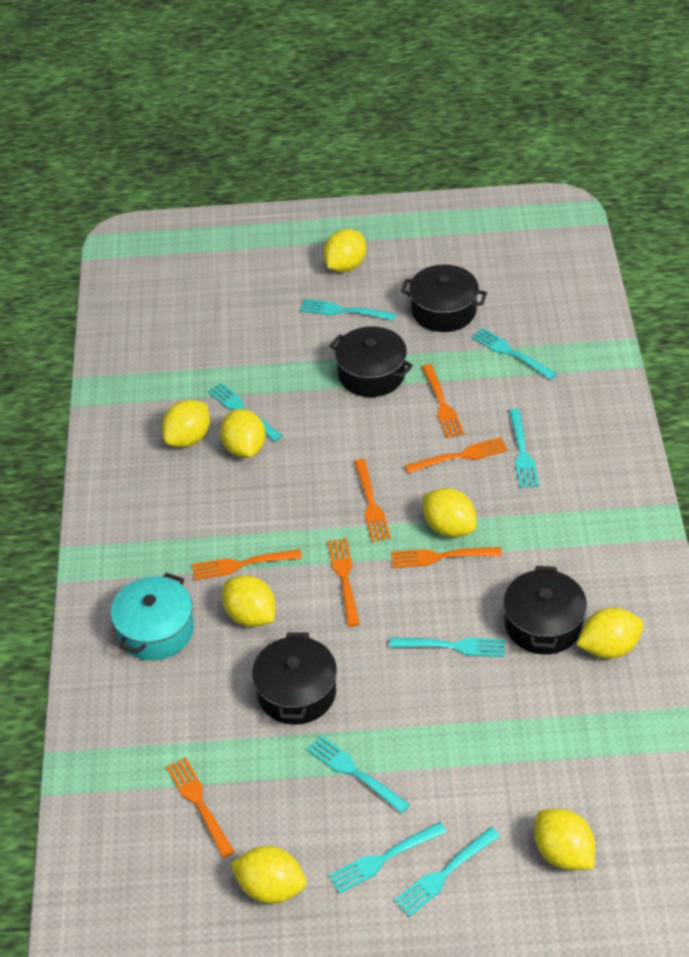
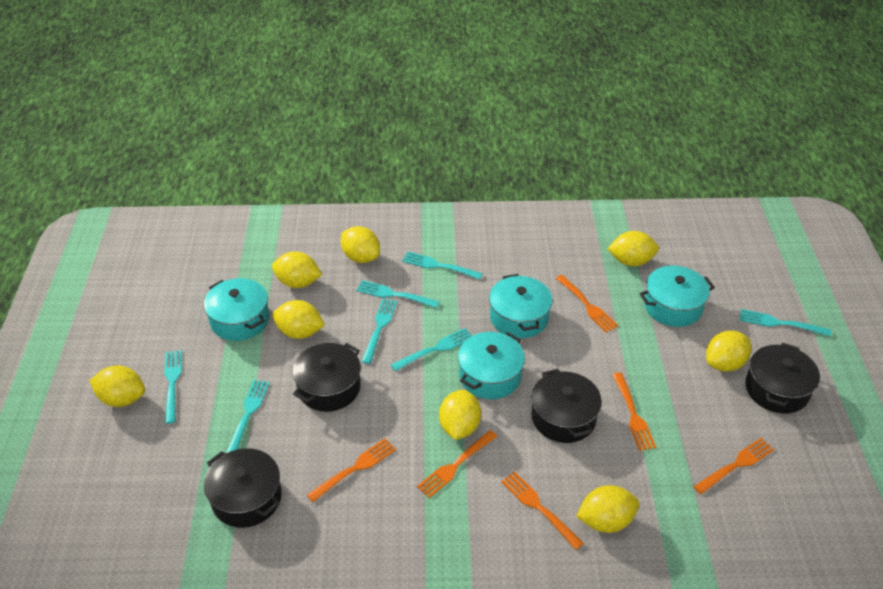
orange fork: [166,757,235,858] [192,549,302,580] [328,538,360,627] [354,459,391,542] [391,547,502,568] [405,437,508,474] [422,364,465,438] = 7 -> [307,439,396,502] [417,430,497,498] [501,471,584,550] [556,275,618,333] [612,372,656,451] [693,438,775,494] = 6
turquoise fork: [208,382,282,442] [300,299,396,321] [307,735,410,814] [328,822,447,894] [389,637,505,657] [394,827,500,917] [471,328,557,380] [509,409,539,488] = 8 -> [164,350,182,424] [226,380,270,453] [356,280,439,308] [361,298,397,364] [391,328,471,371] [402,251,483,279] [740,309,831,336] = 7
turquoise pot: [111,573,194,660] = 1 -> [204,278,269,341] [458,332,525,399] [489,274,552,338] [639,266,715,327] = 4

